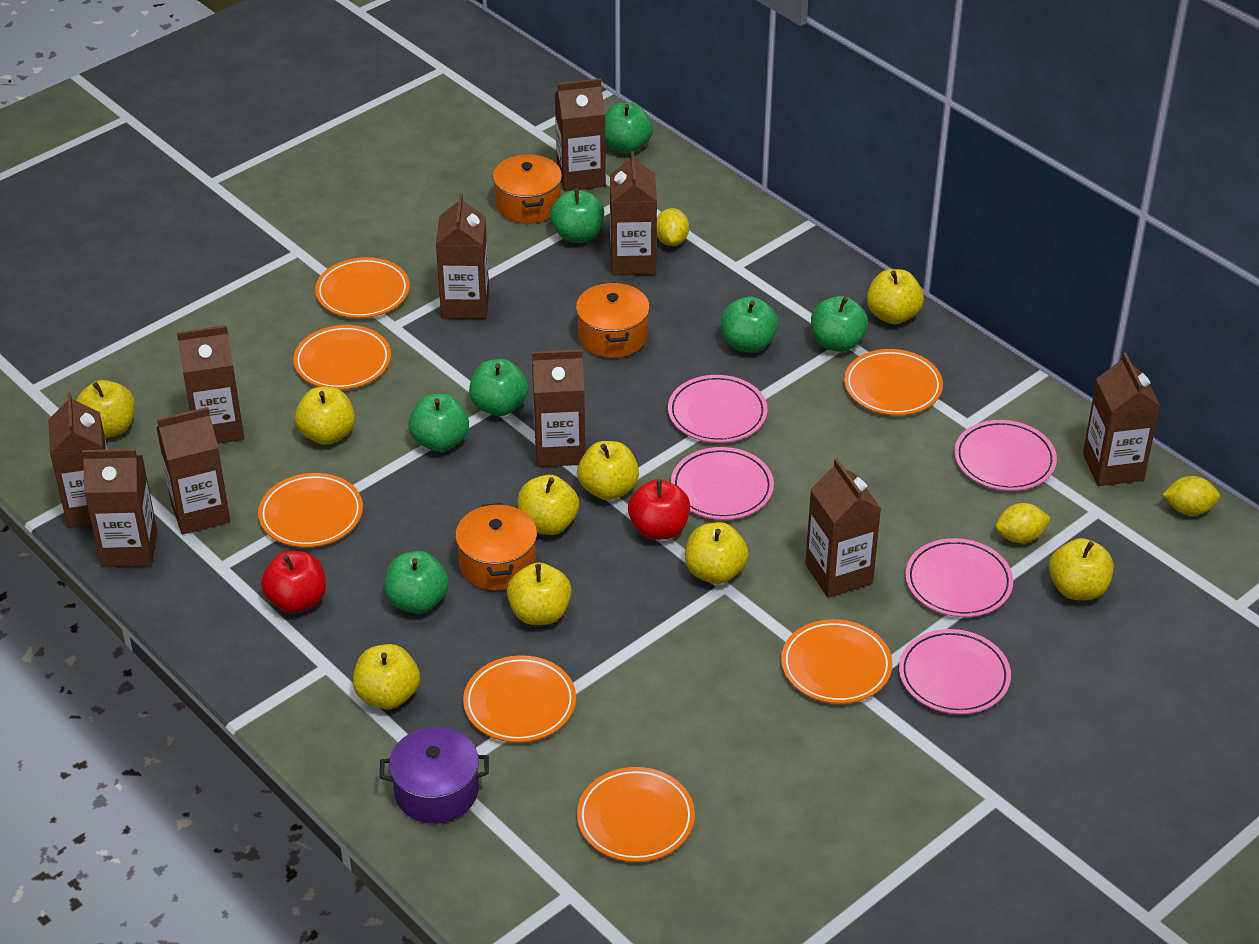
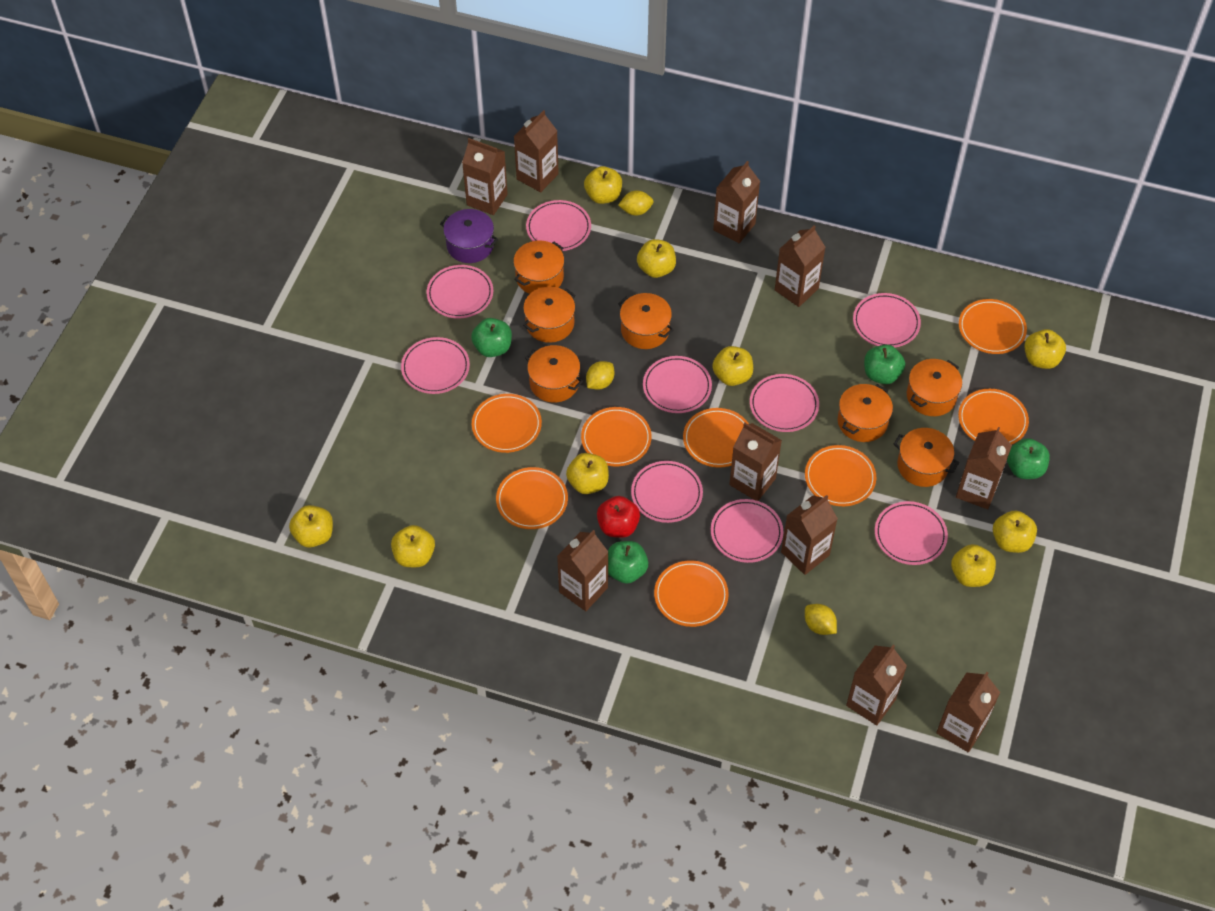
green apple: [384,551,449,614] [409,394,469,452] [469,359,528,416] [550,188,604,243] [605,102,653,154] [721,297,778,352] [811,296,868,352] = 7 -> [471,318,512,357] [608,541,648,584] [864,345,905,384] [1007,438,1050,479] = 4
orange plate: [258,473,363,547] [293,325,391,390] [315,257,410,318] [463,655,576,743] [577,767,695,862] [781,619,893,704] [844,349,943,415] = 7 -> [472,394,542,453] [496,467,568,529] [581,407,651,466] [654,560,729,627] [683,408,749,468] [805,445,876,506] [958,389,1029,445] [959,299,1027,354] = 8
orange pot: [455,503,537,590] [493,154,562,224] [576,282,650,358] = 3 -> [513,241,564,294] [523,287,576,343] [525,345,583,403] [618,293,674,349] [838,384,893,442] [894,428,959,487] [907,359,962,416] = 7
pink plate: [668,375,768,443] [671,447,774,520] [899,629,1011,714] [905,538,1013,617] [954,420,1057,491] = 5 -> [401,337,470,394] [426,265,493,319] [526,200,591,251] [631,461,703,523] [643,356,712,413] [711,499,783,563] [750,374,819,432] [853,293,921,347] [875,501,948,565] = 9
red apple: [261,551,326,613] [628,479,690,540] = 2 -> [597,496,640,538] = 1

